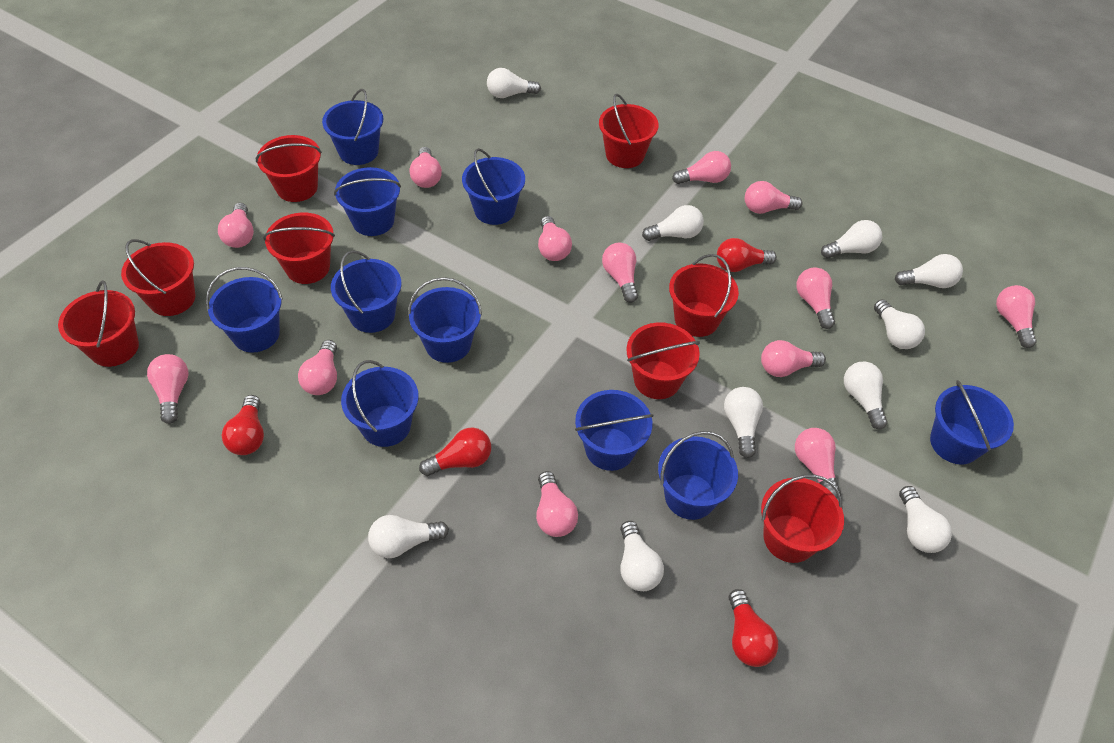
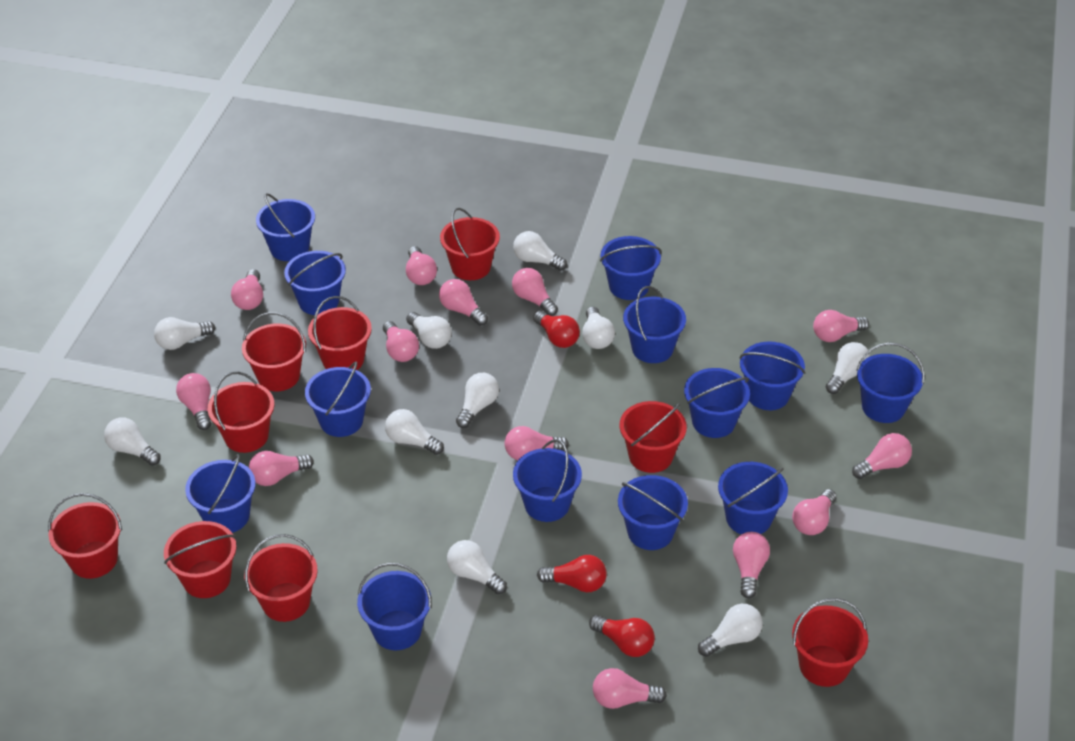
blue bucket: [206,267,283,353] [322,89,383,165] [331,250,401,333] [334,167,401,236] [341,360,419,447] [408,277,482,363] [462,148,525,225] [575,390,653,471] [658,431,738,520] [930,380,1014,464] = 10 -> [185,454,256,533] [256,193,315,261] [284,251,346,315] [305,362,371,437] [357,563,431,650] [513,439,582,522] [600,236,662,300] [618,475,688,550] [623,286,686,363] [684,368,750,438] [718,462,788,534] [740,342,805,410] [856,343,925,423] = 13
red bucket: [58,280,139,367] [121,239,195,316] [256,135,322,202] [263,212,335,284] [599,94,659,168] [626,322,700,399] [669,254,739,337] [761,474,844,563] = 8 -> [48,493,122,579] [164,521,236,598] [208,372,274,453] [242,312,306,392] [244,534,318,622] [308,296,372,370] [440,208,500,280] [620,401,687,473] [792,598,868,687] = 9
red light bulb: [222,395,264,455] [419,427,491,476] [717,238,777,272] [729,589,778,667] = 4 -> [533,311,580,348] [537,555,607,592] [589,615,655,657] = 3

